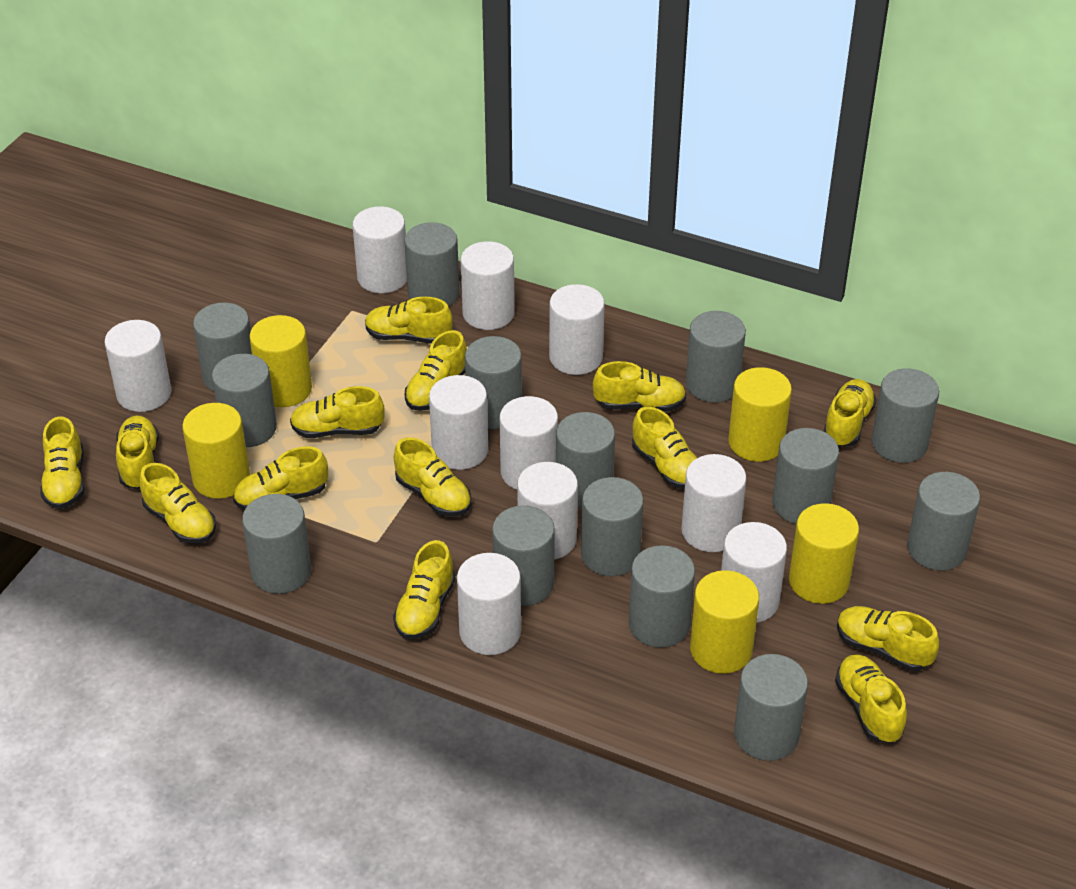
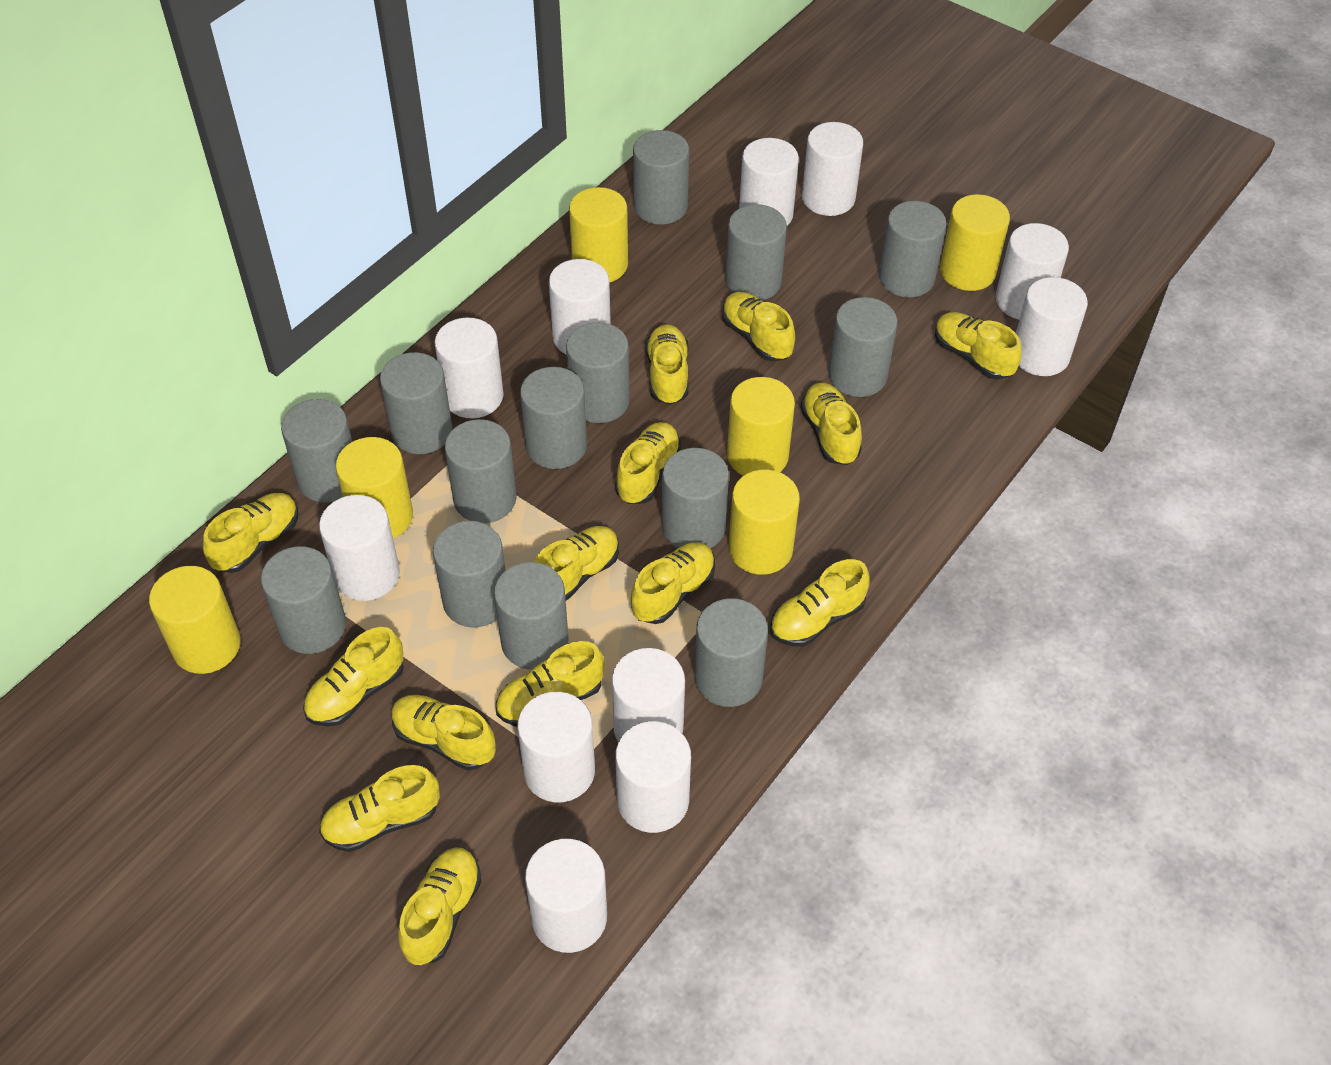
white cylinder: [104,320,171,412] [353,206,407,293] [429,375,488,470] [457,553,521,655] [461,241,515,330] [500,396,558,490] [517,462,578,560] [549,284,605,375] [681,454,746,552] [721,522,787,623] = 10 -> [319,495,400,601] [435,318,504,418] [517,692,595,803] [525,839,607,953] [549,259,611,354] [612,648,685,742] [615,721,691,833] [739,138,799,226] [802,122,863,216] [995,223,1069,319] [1016,277,1088,376] = 11
yellow cylinder: [182,403,250,499] [250,315,312,407] [690,570,759,674] [728,367,792,462] [789,503,859,604] = 5 -> [149,566,241,674] [336,437,413,538] [569,187,628,283] [727,377,795,476] [729,470,800,575] [940,194,1010,291] = 6

